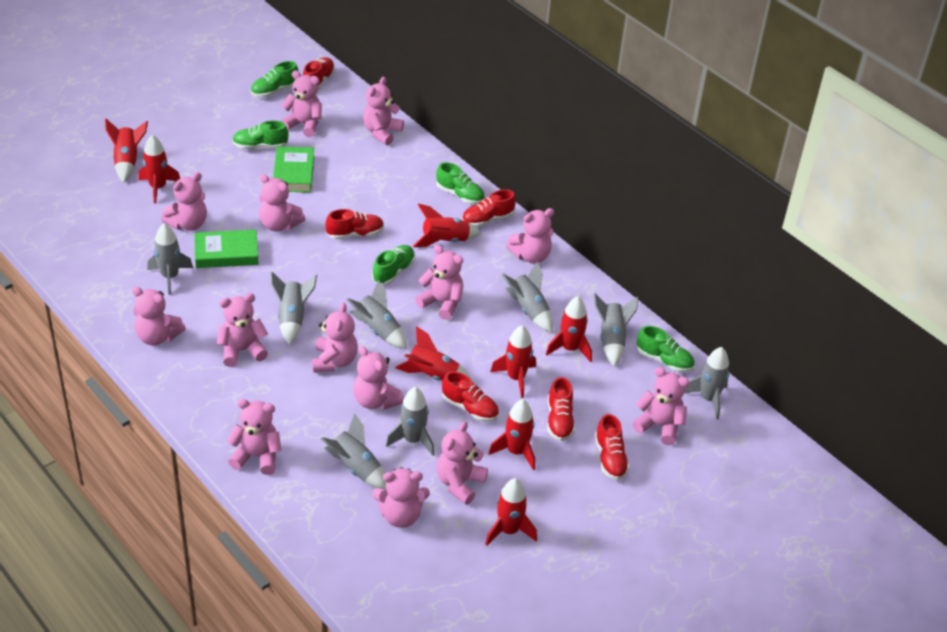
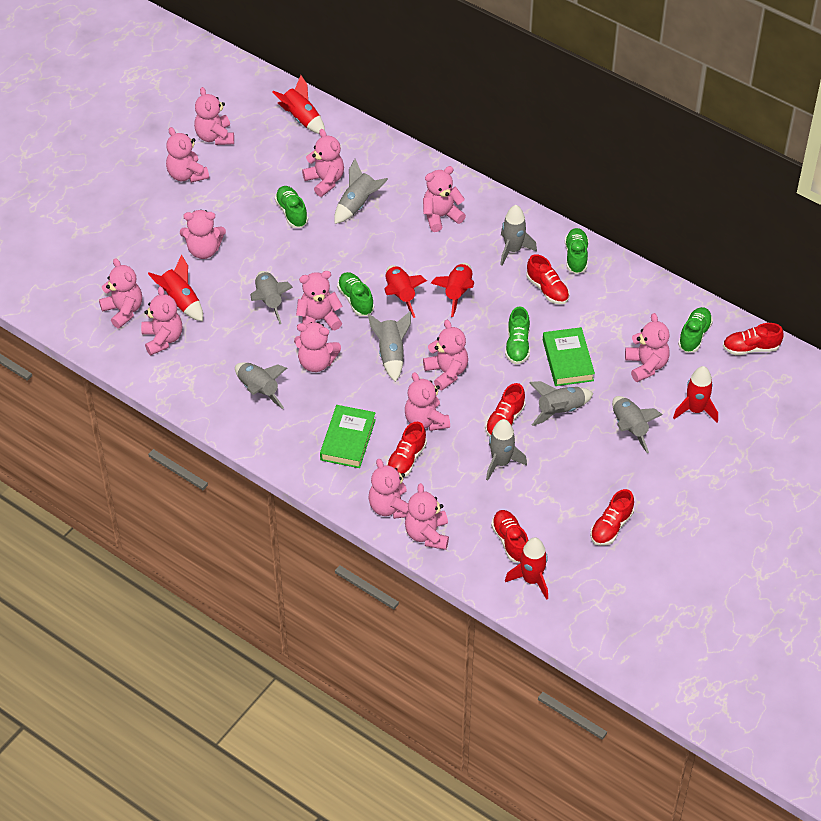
red rocket: [105,119,148,182] [138,135,180,204] [395,326,473,383] [413,203,481,247] [485,478,537,546] [489,399,535,471] [490,325,536,398] [546,296,592,362] = 8 -> [148,254,203,321] [273,75,325,134] [384,265,427,318] [431,263,474,317] [505,537,548,600] [673,366,718,422] = 6

